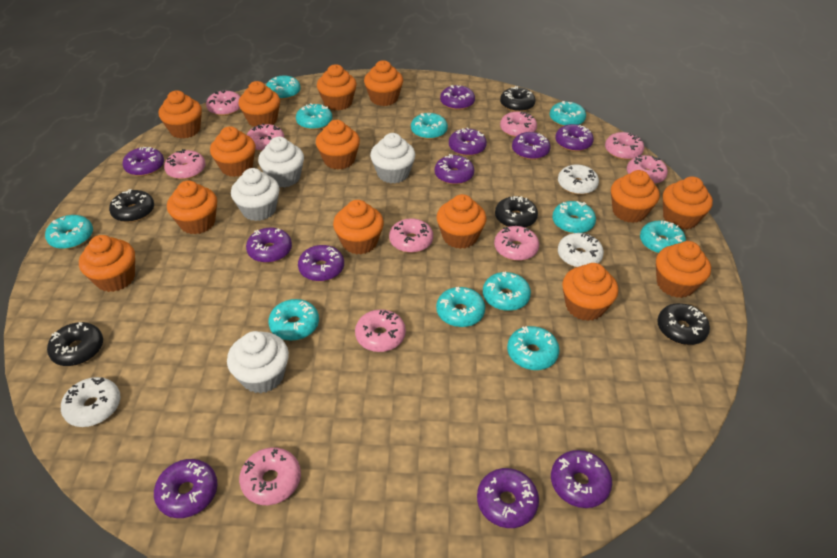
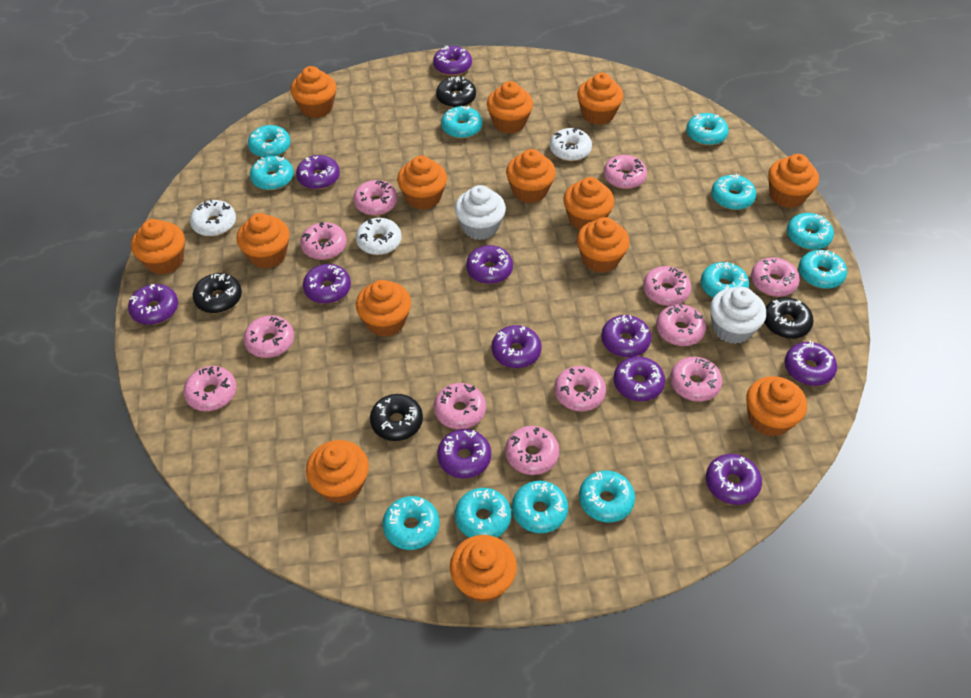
black donut: [47,322,103,366] [109,189,154,222] [495,196,538,228] [500,86,535,112] [657,303,710,345] = 5 -> [192,273,242,313] [370,394,423,441] [436,76,476,108] [764,297,814,339] = 4
pink donut: [164,149,206,180] [206,91,240,116] [239,447,301,505] [247,123,284,151] [355,309,406,352] [389,218,433,253] [494,226,539,261] [500,111,537,137] [605,132,644,160] [627,155,668,184] = 10 -> [183,366,237,411] [243,315,294,358] [300,222,347,260] [353,180,398,215] [434,383,486,429] [505,426,559,475] [554,366,606,411] [604,155,647,189] [643,266,691,306] [656,304,706,346] [670,357,722,402] [751,257,800,297] = 12
turquoise donut: [45,215,93,249] [266,76,301,100] [268,299,319,341] [296,103,332,130] [411,113,448,139] [436,287,485,327] [483,272,531,311] [507,326,560,370] [550,101,586,126] [552,201,596,233] [640,220,686,254] = 11 -> [248,125,290,158] [250,156,294,190] [382,496,440,550] [441,106,482,139] [455,488,511,538] [512,481,568,533] [579,470,635,523] [686,113,729,145] [701,262,749,298] [711,174,756,210] [787,213,834,250] [798,250,847,289] = 12
white cupcake: [227,331,289,393] [231,168,280,221] [258,137,304,188] [370,133,415,183] = 4 -> [455,185,506,240] [710,287,766,344] = 2

